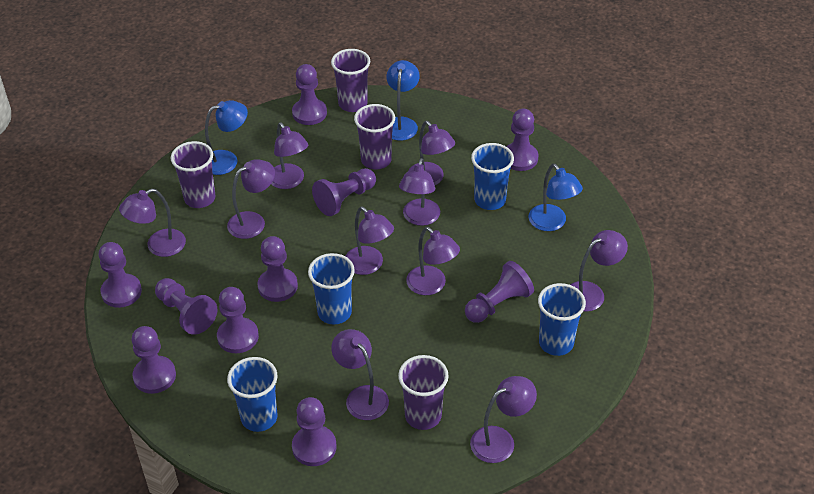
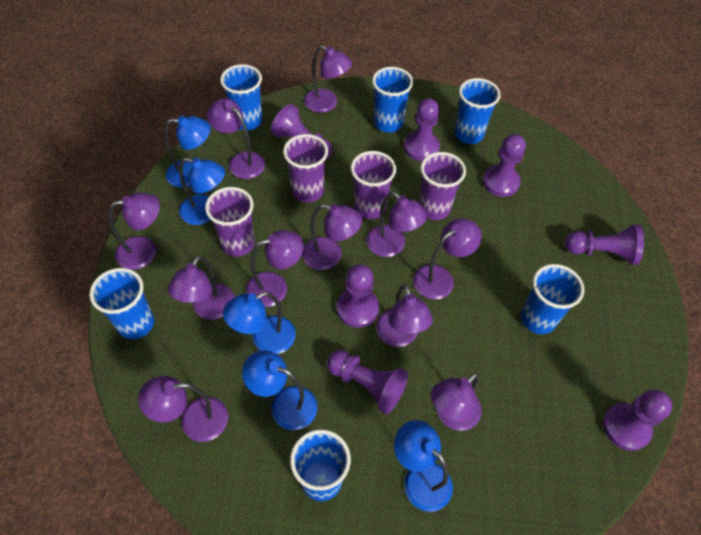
blue cup: [227,357,278,432] [308,253,355,324] [471,143,514,210] [538,283,586,356] = 4 -> [90,268,154,339] [220,64,262,131] [290,430,351,501] [372,67,413,133] [454,78,501,144] [521,264,584,334] = 6
blue lamp: [205,100,248,175] [386,60,420,141] [529,164,583,231] = 3 -> [164,116,211,188] [179,157,225,225] [223,292,296,354] [242,350,317,430] [394,420,453,512] = 5
purple lamp: [119,188,186,257] [227,159,275,239] [271,122,308,189] [331,329,389,420] [345,207,394,275] [399,158,440,226] [406,227,460,295] [408,121,455,185] [470,376,537,463] [570,230,628,312] = 10 -> [109,193,160,270] [138,376,228,442] [168,255,234,320] [207,98,265,179] [246,230,304,307] [302,204,362,270] [304,45,352,113] [366,191,427,257] [376,284,433,347] [413,218,482,299] [431,372,482,431] = 11
purple pawn: [99,242,142,308] [132,326,176,394] [155,278,217,335] [217,287,259,353] [258,236,298,302] [292,64,327,125] [292,397,336,466] [312,168,376,216] [465,261,534,323] [506,109,539,171] = 10 -> [271,104,332,159] [327,350,408,414] [337,264,379,328] [404,98,440,161] [483,134,526,197] [565,224,644,265] [603,389,672,451] = 7

